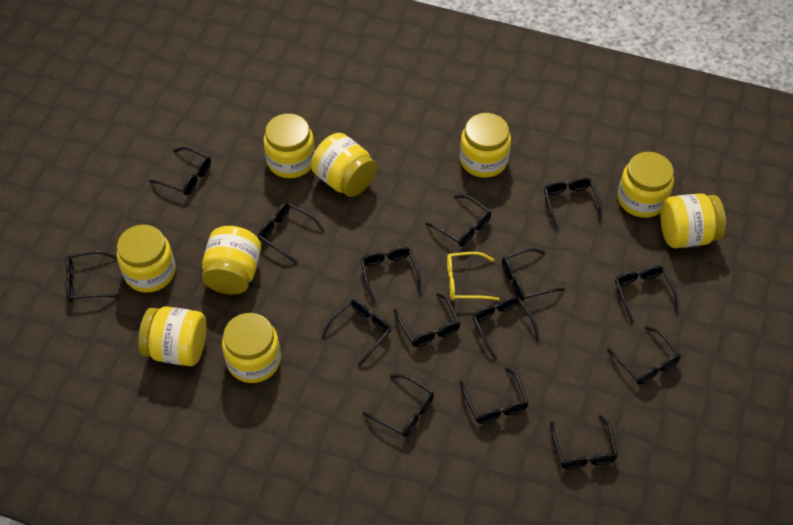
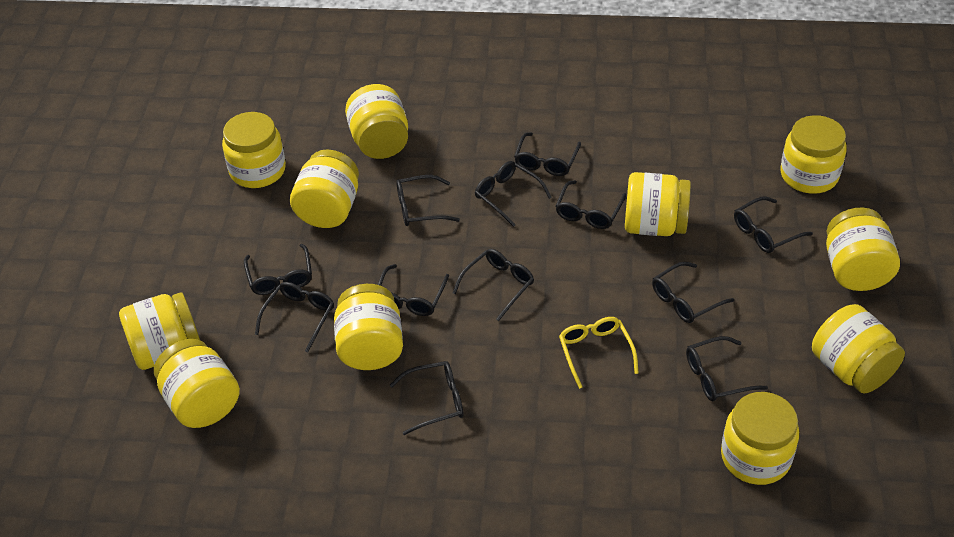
black glasses: [66,251,119,301] [149,147,211,195] [258,203,325,264] [321,299,391,367] [361,246,421,304] [362,374,434,437] [394,293,461,347] [425,195,491,246] [460,367,529,424] [472,296,540,360] [502,248,565,301] [544,177,602,230] [550,415,618,469] [607,326,681,385] [615,265,678,324] = 15 -> [244,244,312,295] [255,282,334,352] [378,264,449,316] [390,361,463,435] [396,175,460,226] [453,249,534,321] [475,161,552,227] [514,132,581,176] [556,180,626,229] [652,262,734,323] [686,336,768,401] [734,196,813,253] = 12
yellow jar: [117,225,176,293] [138,306,206,366] [202,226,261,295] [222,313,281,383] [264,113,315,178] [311,133,377,197] [460,113,511,178] [618,152,674,218] [661,193,726,248] = 9 -> [119,292,200,370] [154,339,240,428] [222,112,286,188] [290,149,359,228] [334,284,403,370] [345,84,408,159] [625,172,691,236] [721,392,799,485] [780,115,847,194] [812,304,905,394] [826,207,900,291] = 11

